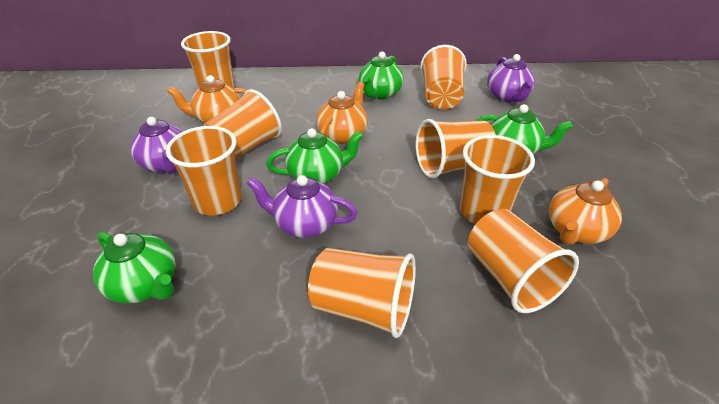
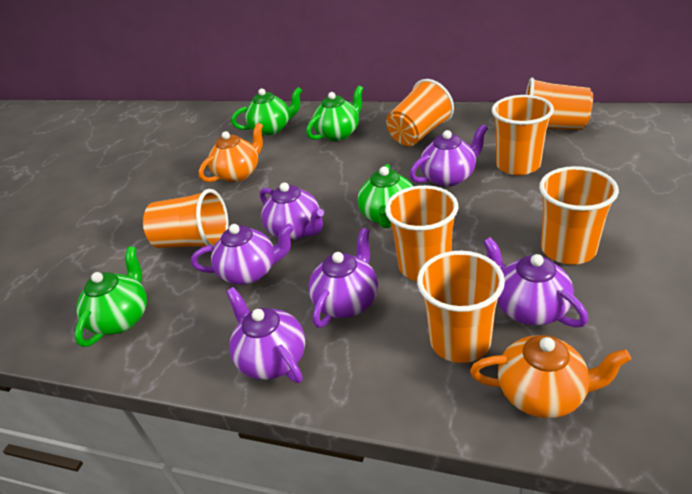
orange cup: [166,126,242,216] [181,31,235,89] [203,89,282,159] [308,248,416,338] [416,119,496,178] [420,45,467,109] [459,135,535,224] [468,209,579,313] = 8 -> [143,189,229,248] [385,185,458,281] [386,79,454,146] [417,251,505,363] [492,95,554,175] [526,78,593,130] [539,166,619,264] = 7
orange teapot: [167,75,247,123] [316,82,368,144] [549,178,622,245] = 3 -> [199,122,263,182] [470,335,631,418] = 2
purple teapot: [131,117,183,173] [247,175,357,238] [487,54,535,102] = 3 -> [191,223,294,285] [226,287,305,383] [260,182,324,240] [308,228,378,328] [410,124,488,187] [483,237,588,327] = 6

